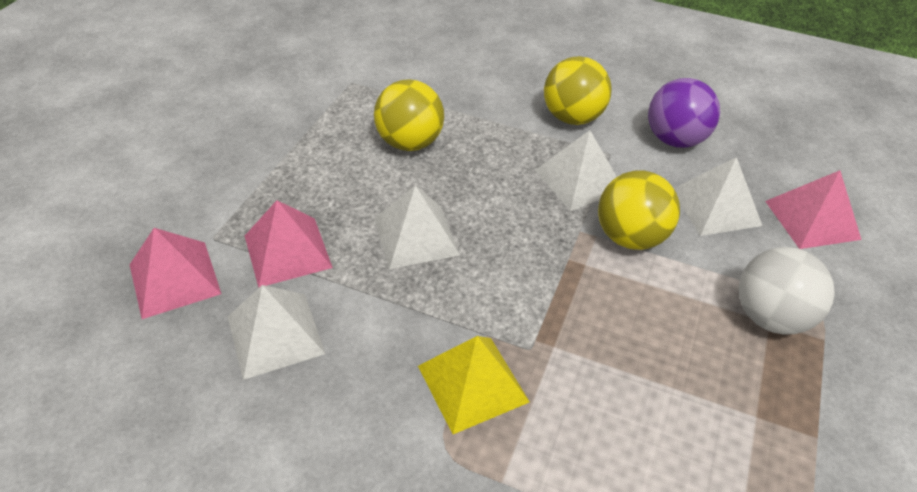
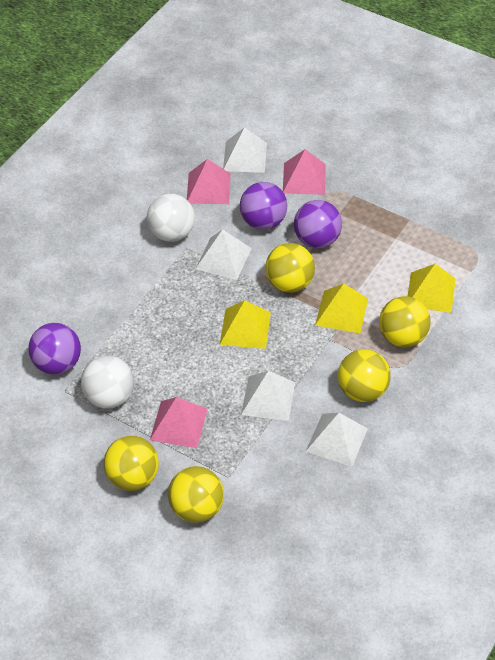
purple ball: [648,78,720,148] = 1 -> [28,323,81,375] [240,182,287,230] [294,200,342,248] = 3
white ball: [739,247,835,335] = 1 -> [81,356,134,409] [147,194,195,242] = 2
yellow ball: [374,79,444,151] [544,56,612,125] [598,170,680,250] = 3 -> [104,436,159,491] [168,466,224,523] [265,243,315,293] [338,349,390,402] [379,296,430,348] = 5
yellow pyramid: [418,336,530,434] = 1 -> [220,300,271,349] [315,283,368,333] [408,264,456,313] = 3

